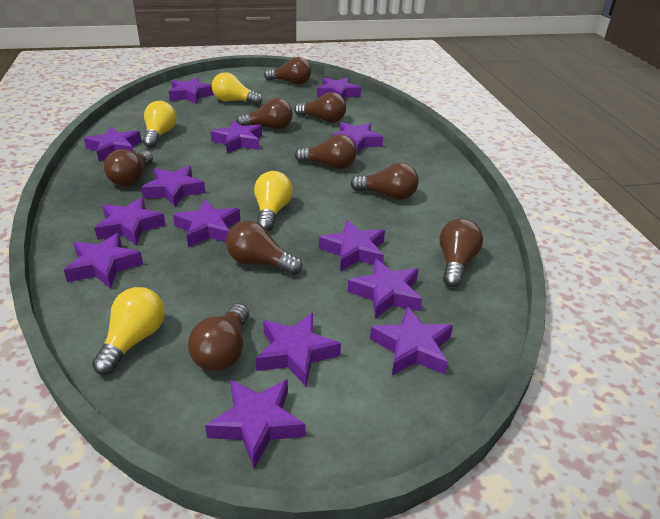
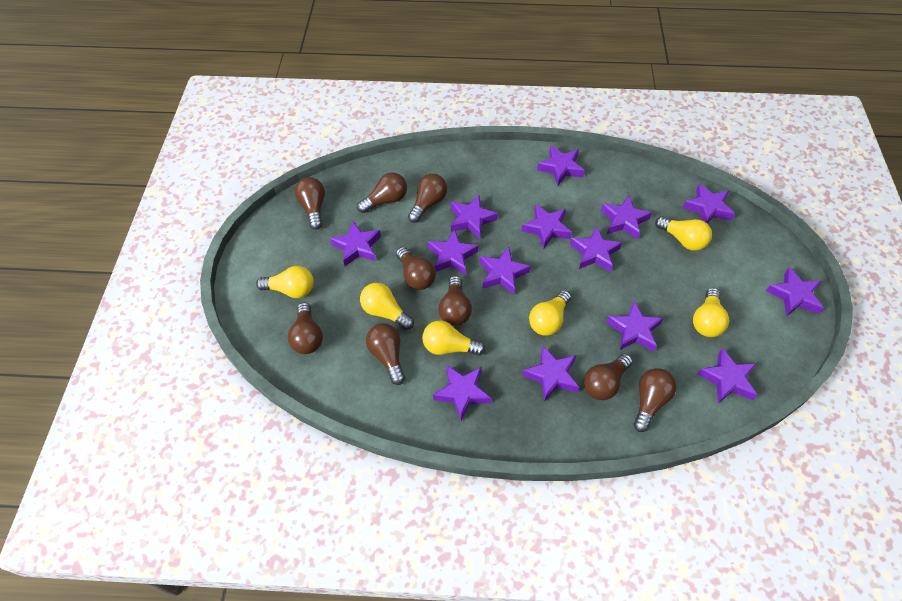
yellow light bulb: [92,287,165,375] [143,101,177,148] [212,72,262,105] [254,171,293,231] = 4 -> [256,266,314,298] [360,283,414,330] [422,320,485,356] [529,290,571,336] [655,216,712,251] [693,288,729,337] = 6

